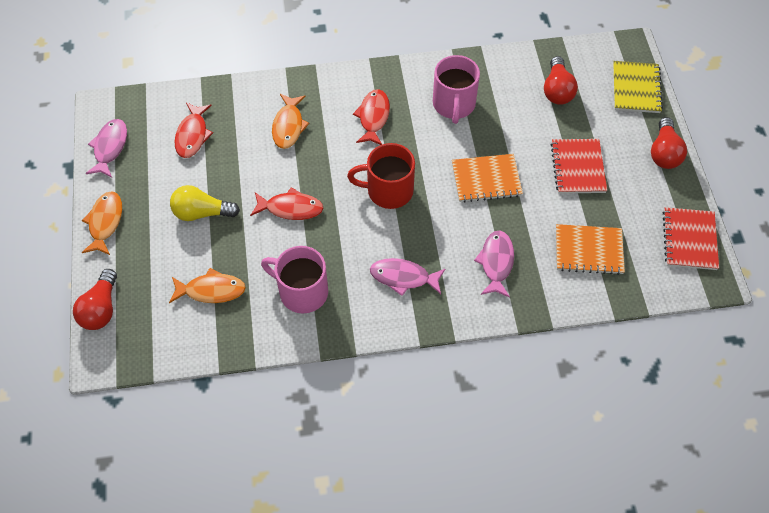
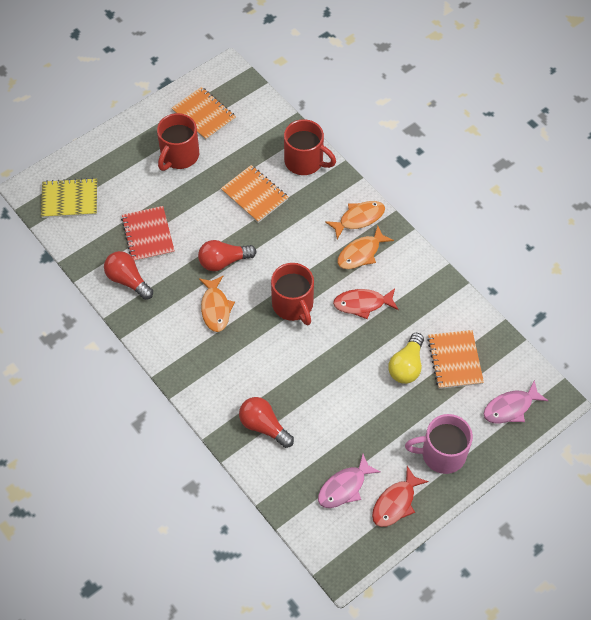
orange notebook: [452,154,523,203] [556,224,625,275] = 2 -> [171,87,236,140] [221,165,288,223] [427,330,484,389] = 3
pink fish: [85,119,127,177] [370,258,445,296] [474,230,514,298] = 3 -> [318,454,381,508] [484,380,549,423] = 2
pink mug: [261,246,328,314] [433,55,480,124] = 2 -> [405,414,473,474] = 1
red fish: [174,103,213,158] [250,187,324,220] [353,89,390,145] = 3 -> [333,288,399,319] [372,466,429,527] = 2
red mug: [347,143,415,209] = 1 -> [157,113,199,171] [271,263,314,325] [284,119,336,175] = 3
red notebook: [551,139,607,194] [663,207,719,270] = 2 -> [121,206,175,262] = 1

